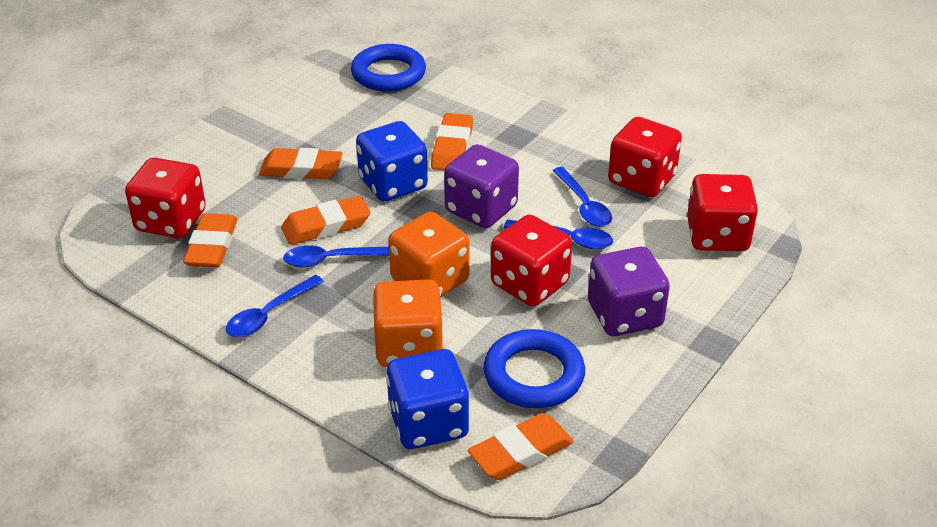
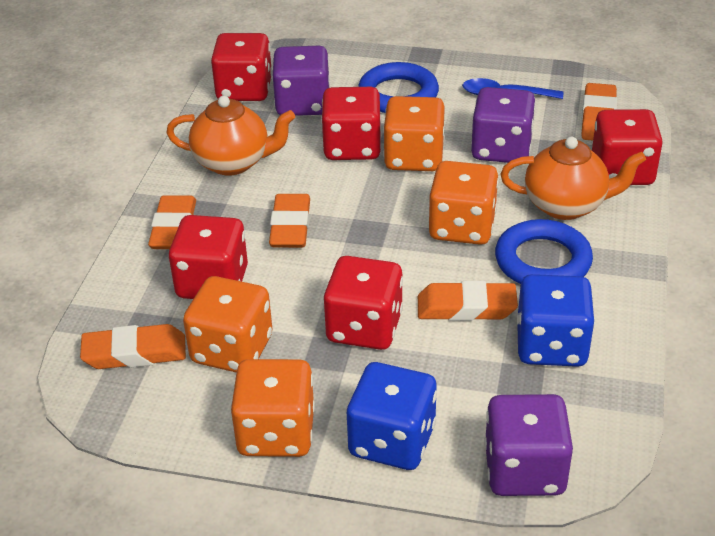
blue spoon: [226,275,324,337] [283,245,389,267] [504,220,613,249] [552,167,612,227] = 4 -> [462,78,563,99] = 1
orange dice: [372,279,444,367] [388,212,469,296] = 2 -> [183,276,272,373] [231,359,315,457] [383,96,445,171] [429,161,499,245] = 4
orange teapot: none = 0 -> [166,96,295,176] [501,137,646,220] = 2
purple dice: [444,144,519,228] [588,247,670,336] = 2 -> [272,46,330,116] [471,87,536,163] [484,394,573,496] = 3
red dice: [125,158,206,238] [491,215,572,306] [608,117,682,197] [687,174,758,251] = 4 -> [169,215,248,299] [211,33,272,101] [321,87,381,160] [324,256,403,350] [592,109,663,185] = 5

